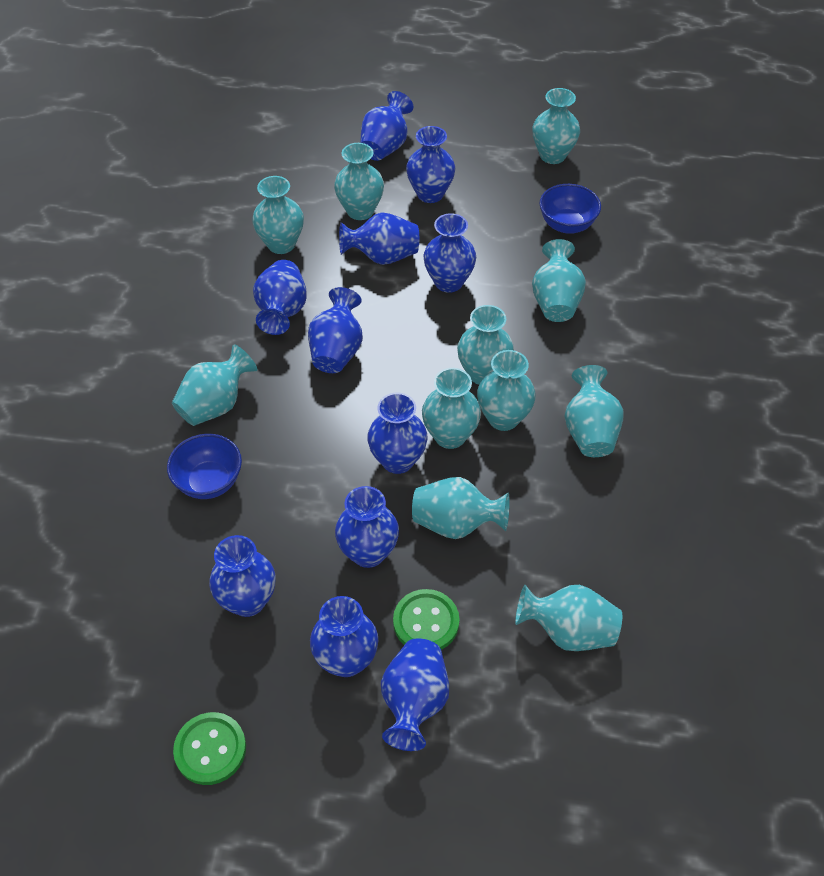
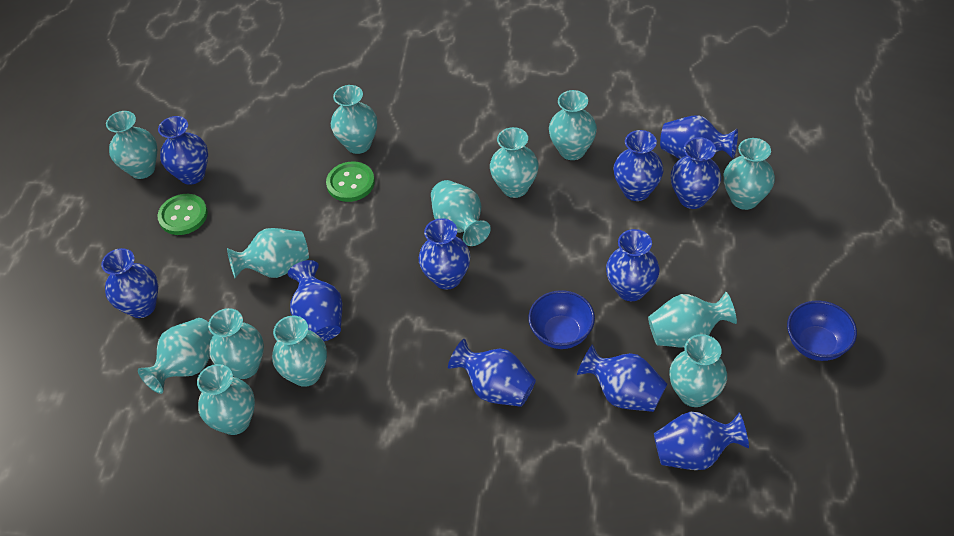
turquoise vase: [172,344,257,426] [252,176,304,254] [334,143,384,220] [412,477,510,539] [422,368,481,449] [457,305,514,385] [477,350,536,431] [515,585,622,651] [532,88,580,164] [532,239,586,322] [564,365,624,457] = 11 -> [106,111,157,179] [138,318,213,394] [197,364,255,435] [208,308,264,379] [227,228,309,278] [272,316,327,387] [331,85,377,154] [431,180,491,246] [490,127,539,198] [549,90,597,160] [648,292,737,348] [669,334,727,407] [724,138,775,210] = 13

